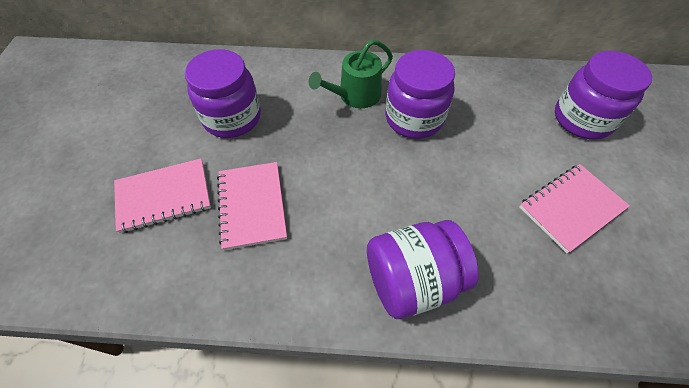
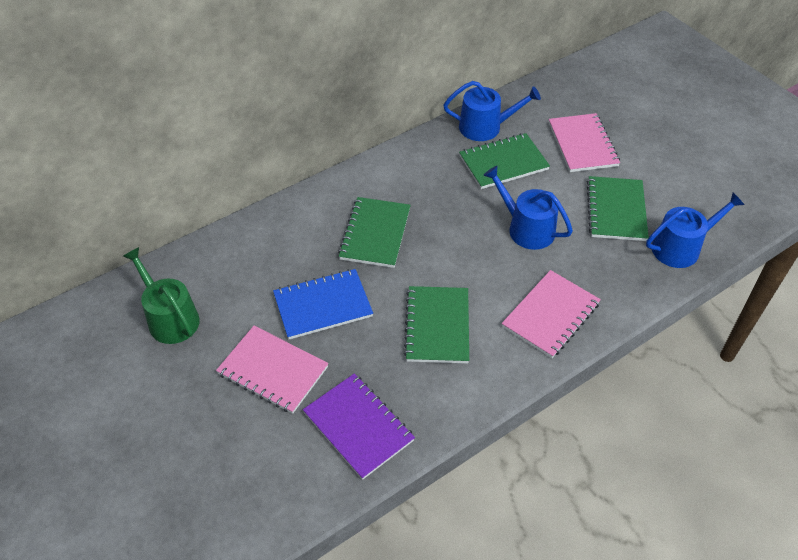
blue notebook: none = 0 -> [273,269,373,339] = 1
blue watering can: none = 0 -> [443,81,541,141] [483,166,573,250] [646,192,745,268] = 3
green notebook: none = 0 -> [338,197,411,268] [404,286,469,363] [459,133,550,189] [587,176,649,241] = 4
purple jar: [185,49,261,138] [367,220,478,319] [386,50,455,139] [555,51,652,140] = 4 -> none = 0
purple notebook: none = 0 -> [303,373,415,480] = 1

